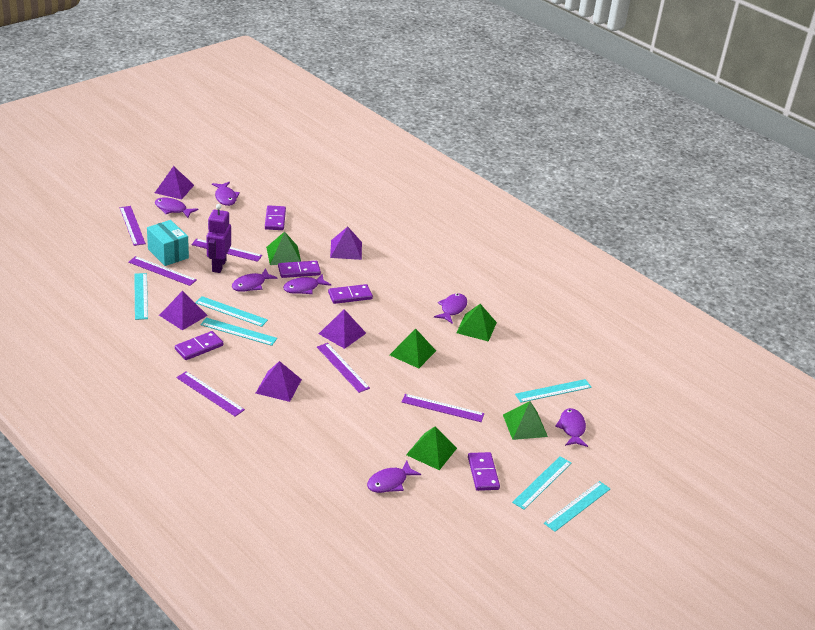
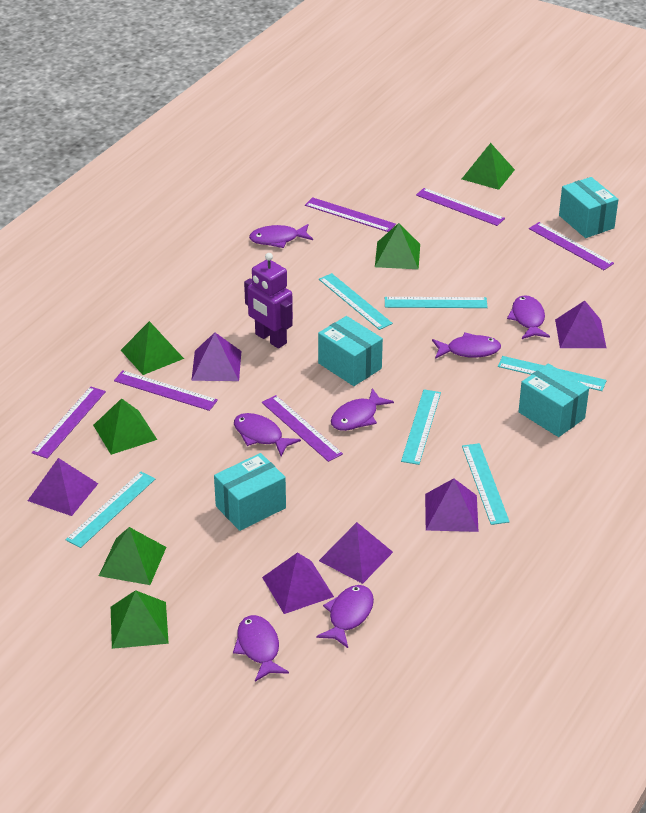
green pyramid: [266,232,301,265] [390,329,436,369] [406,427,457,470] [456,304,497,342] [503,401,548,440] = 5 -> [93,398,157,455] [99,527,166,585] [111,590,169,649] [121,321,184,375] [375,223,420,269] [462,143,515,190] = 6
purple domino: [175,331,223,360] [265,205,286,230] [278,261,321,278] [328,284,373,304] [468,452,500,491] = 5 -> none = 0
purple pyramid: [155,166,194,200] [159,291,208,330] [256,361,302,402] [319,309,366,349] [330,227,362,260] = 5 -> [28,458,98,516] [191,333,241,381] [262,552,334,614] [319,522,393,584] [425,478,479,532] [555,301,606,348] = 6
turquoise box: [147,220,189,266] = 1 -> [214,453,286,531] [318,316,383,386] [518,363,589,437] [559,177,618,238] = 4

